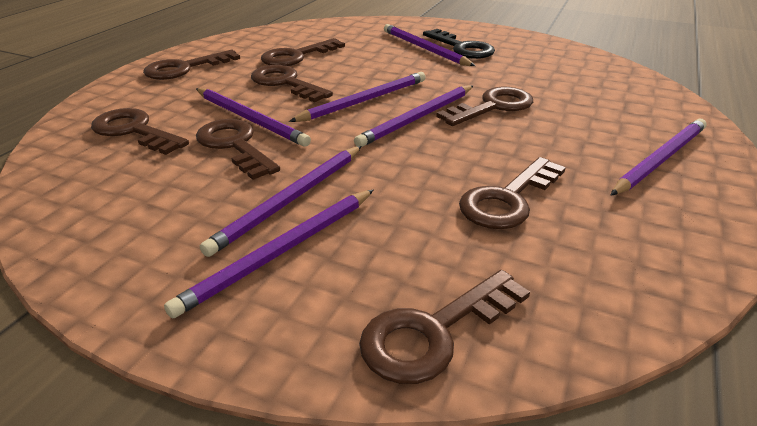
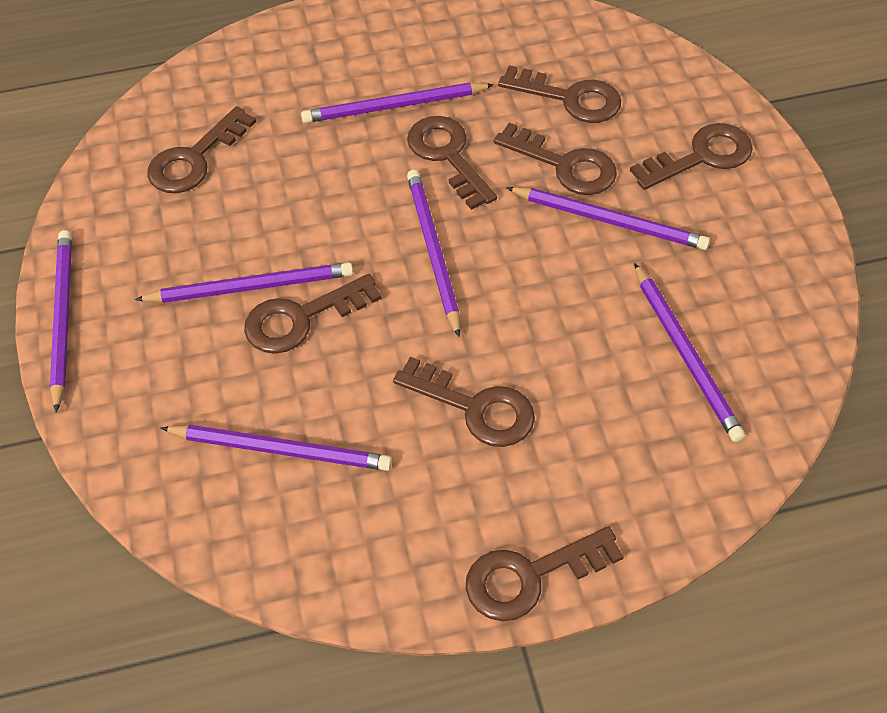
black key: [423,29,495,59] = 1 -> none = 0

